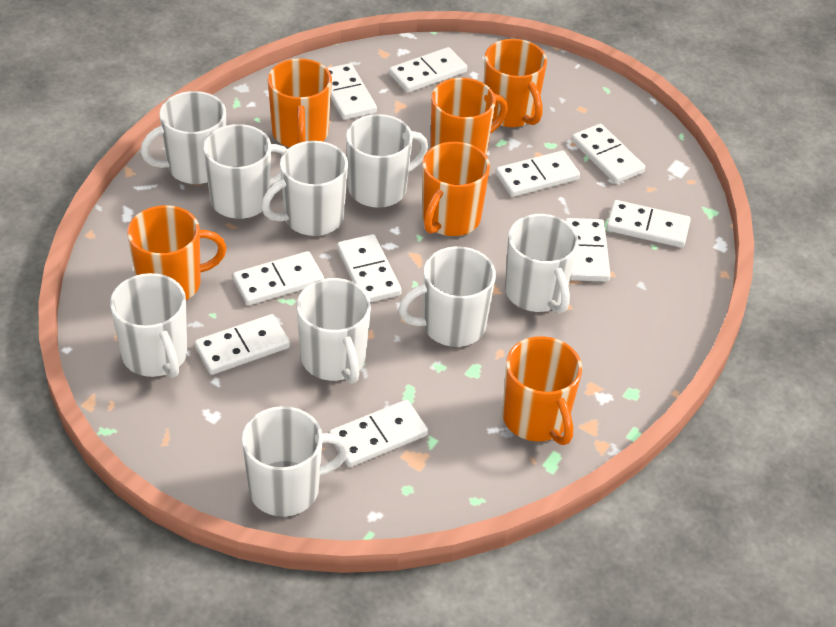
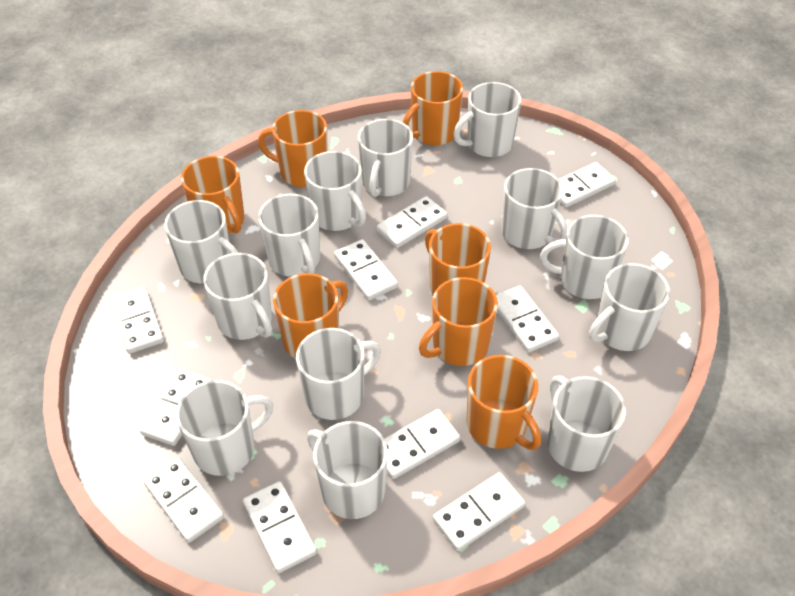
orange mug: [127,205,227,300] [267,58,332,148] [422,142,490,236] [431,78,508,155] [484,39,547,127] [502,336,582,445] = 6 -> [181,156,244,234] [258,110,328,187] [273,273,348,359] [403,71,463,146] [419,277,498,366] [425,223,491,296] [467,355,541,450] = 7
white mug: [110,273,187,378] [140,91,226,184] [203,124,287,219] [242,406,349,517] [261,141,348,236] [297,278,371,384] [346,114,428,208] [398,246,496,347] [505,214,579,314] = 9 -> [164,200,239,283] [176,380,273,476] [203,253,272,340] [258,194,320,277] [296,328,381,420] [304,151,366,231] [307,421,388,519] [358,119,413,197] [453,82,521,157] [501,168,568,249] [540,215,629,299] [547,375,626,472] [589,263,670,351] = 13

